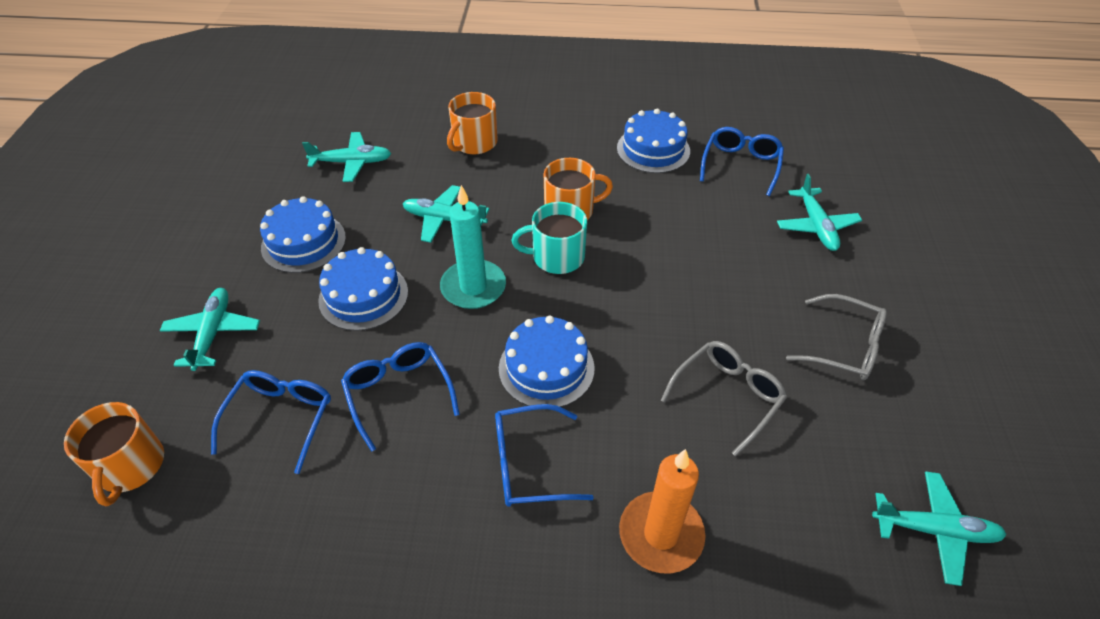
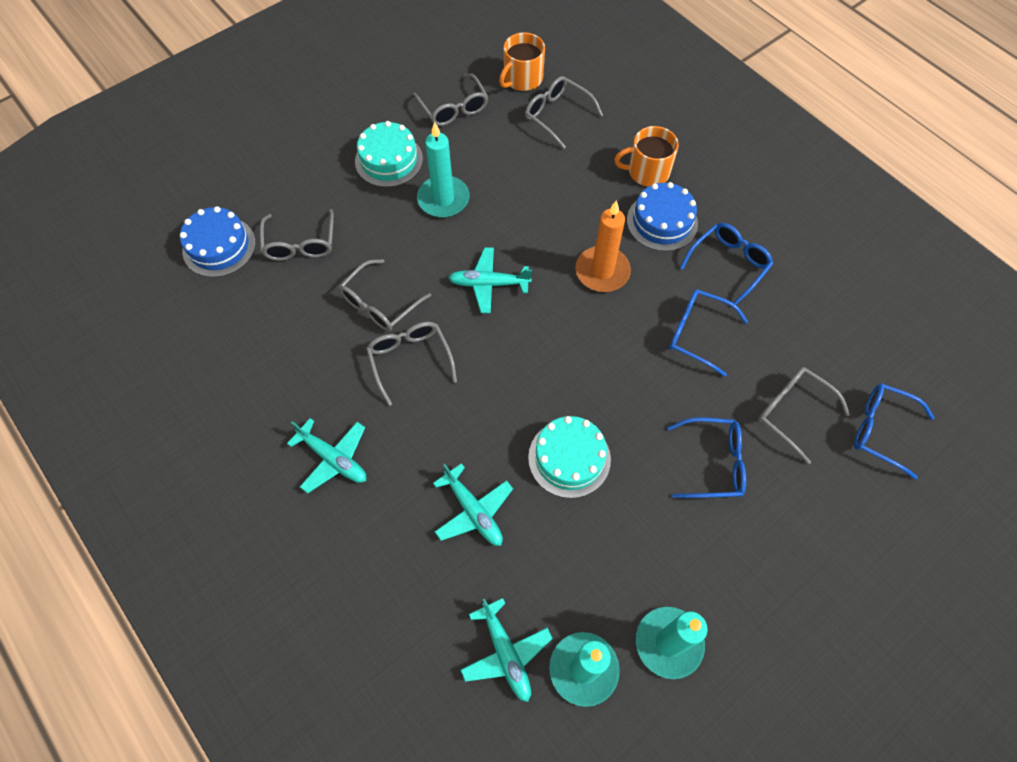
blue cake: [260,196,346,273] [318,247,408,331] [499,316,595,407] [617,109,690,173] = 4 -> [180,206,256,277] [627,182,698,251] = 2
grey glasses: [661,341,787,456] [786,294,887,381] = 2 -> [260,209,334,261] [339,259,431,331] [366,322,457,406] [413,73,488,126] [525,76,603,149] [758,367,850,464] = 6
orange mug: [64,402,164,506] [447,92,498,154] [544,158,613,220] = 3 -> [499,32,545,91] [614,126,679,187] = 2
turquoise cake: none = 0 -> [355,121,423,187] [528,416,611,498] = 2
turquoise candle: [440,185,506,309] = 1 -> [417,122,469,218] [549,632,620,707] [636,607,708,679] = 3
turquoise mug: [512,202,587,274] = 1 -> none = 0
turquoise plane: [160,288,260,371] [302,132,391,182] [403,185,490,243] [777,174,862,251] [872,471,1007,586] = 5 -> [287,418,366,493] [433,463,513,546] [448,247,532,313] [460,598,553,702] = 4

